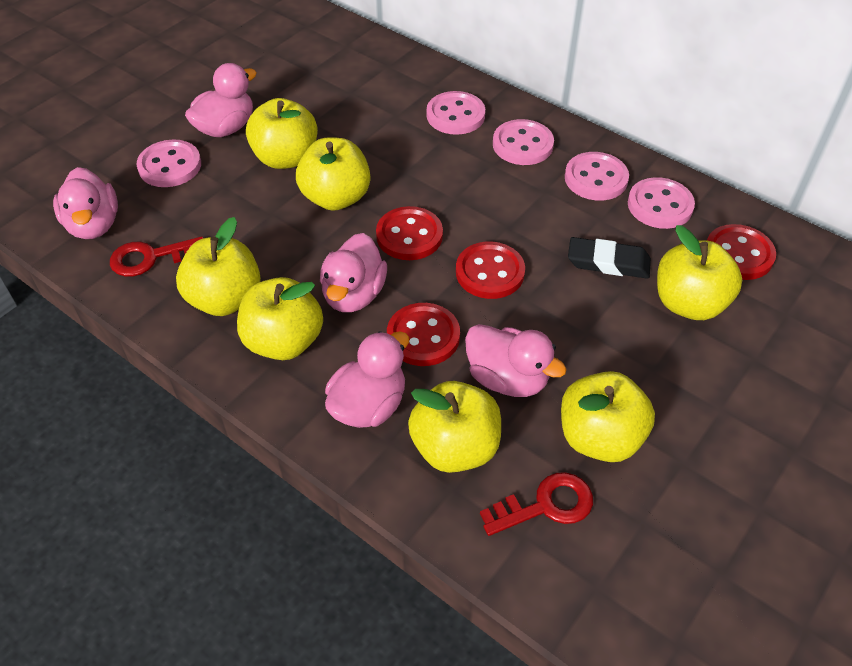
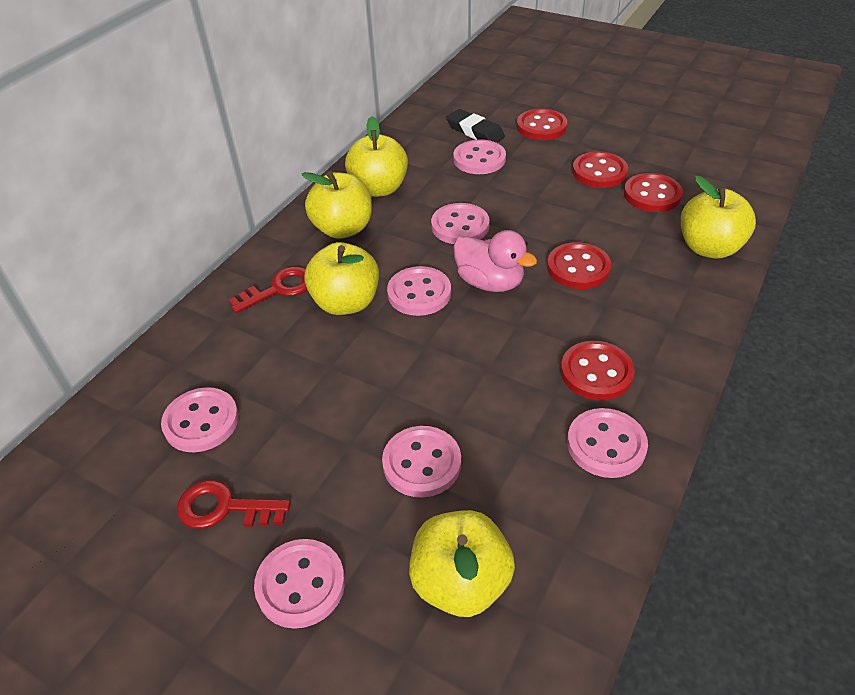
pink button: [136,140,201,187] [427,91,485,135] [493,119,554,165] [565,152,629,201] [628,177,695,229] = 5 -> [161,387,239,452] [254,539,345,629] [382,426,461,497] [387,266,451,316] [431,203,490,244] [453,139,506,174] [567,408,648,478] = 7
pink duck: [53,167,118,239] [185,63,257,137] [320,233,387,312] [325,331,409,428] [465,324,567,397] = 5 -> [453,230,537,292] = 1
red button: [376,206,443,260] [387,303,460,366] [456,242,525,299] [707,224,776,280] = 4 -> [517,108,567,140] [547,242,611,289] [561,341,635,401] [572,151,628,188] [624,173,683,212] = 5
yellow apple: [176,217,261,316] [237,277,323,360] [246,98,318,169] [296,137,370,211] [408,381,501,473] [561,371,655,462] [657,225,742,320] = 7 -> [301,171,372,239] [304,242,379,315] [345,116,408,197] [409,510,515,617] [681,176,756,259] = 5

